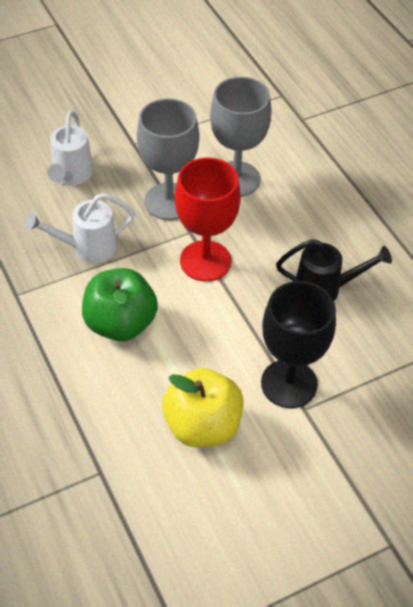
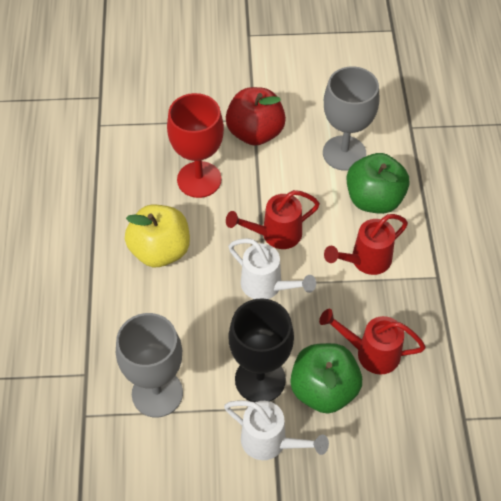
black watering can: [276,239,392,301] = 1 -> none = 0
green apple: [82,268,158,341] = 1 -> [290,343,362,413] [347,153,410,214] = 2
red apple: none = 0 -> [226,87,286,146] = 1
red watering can: none = 0 -> [226,190,320,249] [319,309,426,375] [324,214,408,275] = 3

